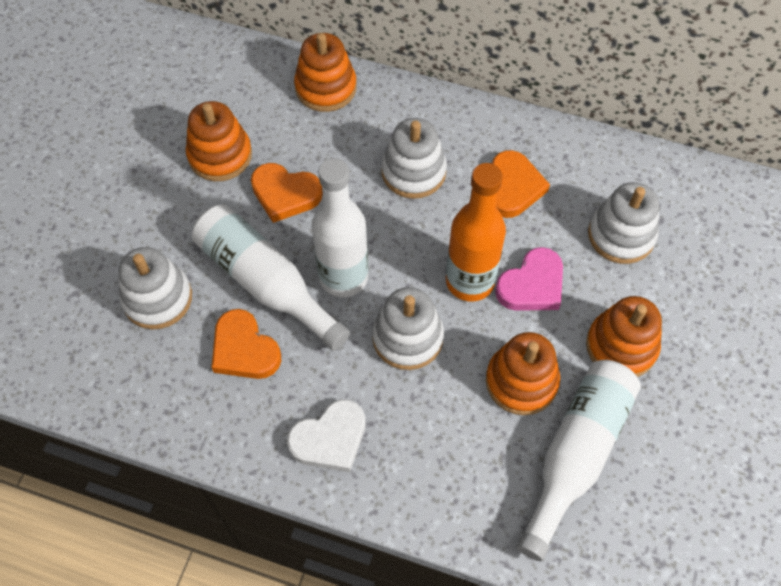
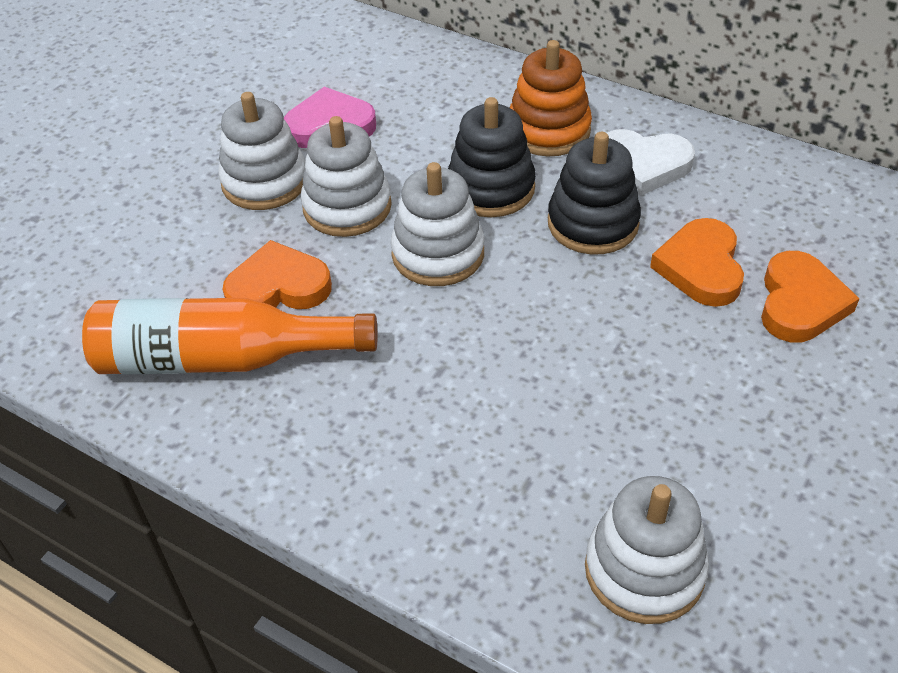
black stacking toy: none = 0 -> [448,97,536,217] [548,132,641,254] = 2
orange stacking toy: [186,101,252,181] [294,33,357,112] [486,332,560,415] [586,296,662,377] = 4 -> [510,40,592,156] = 1
white bottle: [192,204,350,351] [312,158,368,297] [516,360,641,561] = 3 -> none = 0

